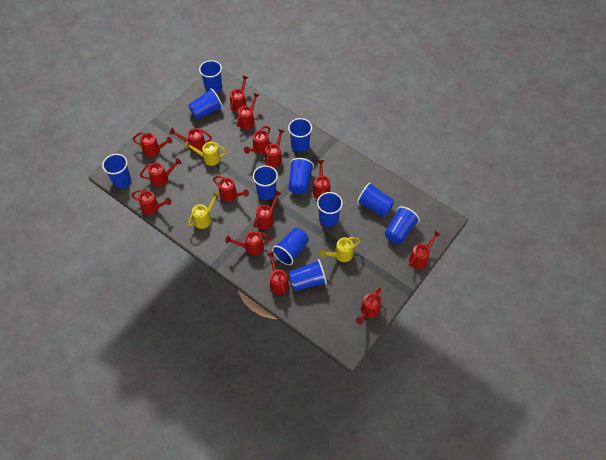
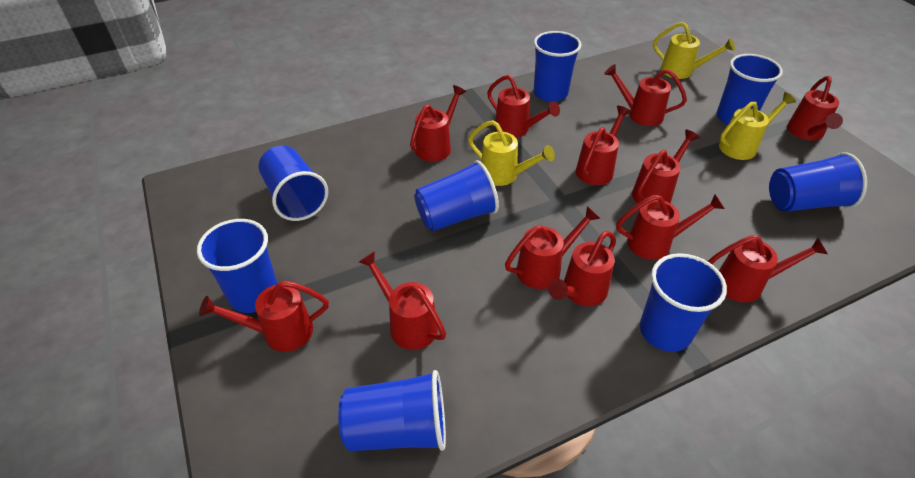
blue cup: [102,154,131,188] [188,88,223,119] [199,60,222,93] [253,165,278,200] [272,228,309,265] [288,118,312,152] [288,158,314,194] [288,259,327,291] [317,192,343,227] [357,182,394,217] [385,206,420,244] = 11 -> [197,219,277,313] [259,145,328,221] [338,370,446,451] [414,160,499,231] [534,31,581,102] [640,253,727,352] [717,54,783,125] [769,152,867,212] = 8
red watering can: [131,190,171,215] [133,132,172,157] [140,158,182,187] [169,128,212,152] [213,176,249,202] [225,231,271,255] [230,75,248,112] [237,93,259,129] [244,126,270,154] [253,190,282,229] [265,129,284,168] [267,252,289,296] [313,160,330,199] [356,288,381,325] [409,231,441,269] = 15 -> [199,281,329,352] [359,251,446,350] [410,85,466,162] [487,75,560,137] [505,206,601,289] [548,231,616,306] [576,106,631,185] [604,64,687,126] [616,194,725,260] [632,130,700,204] [708,235,828,303] [787,76,843,141] = 12

